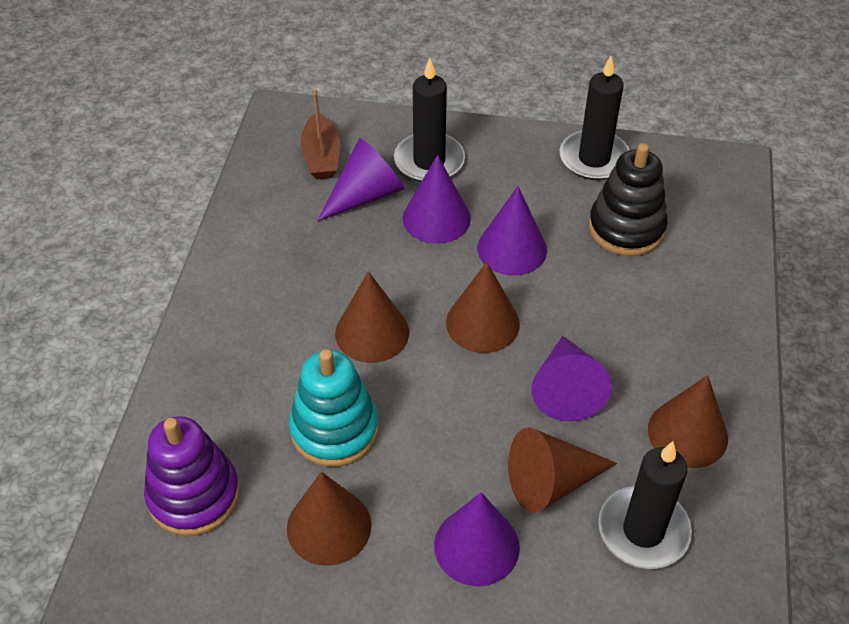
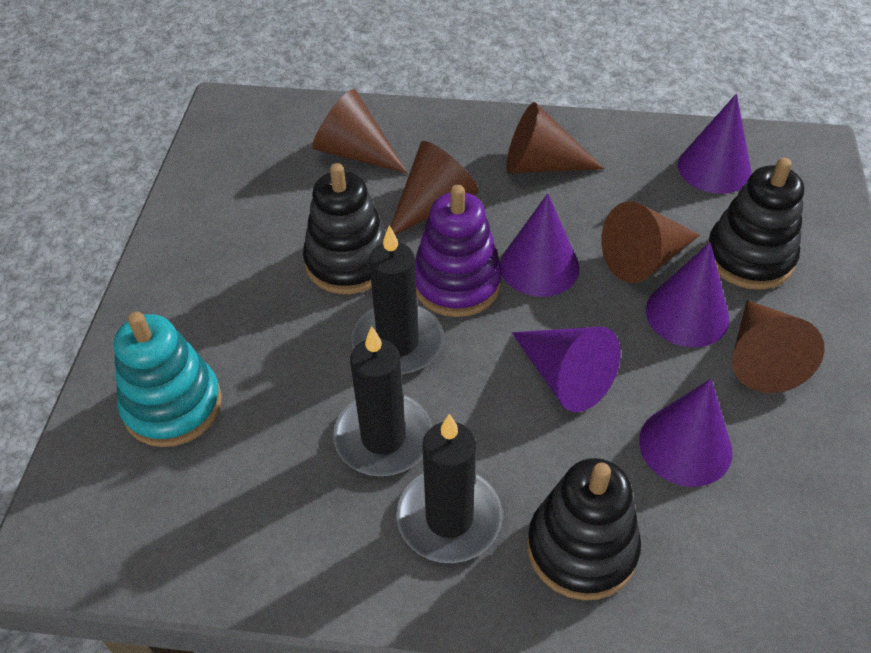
black stacking toy: [589,143,668,256] = 1 -> [303,163,386,294] [527,458,641,600] [707,158,804,290] = 3
brown boat: [301,88,340,179] = 1 -> none = 0

